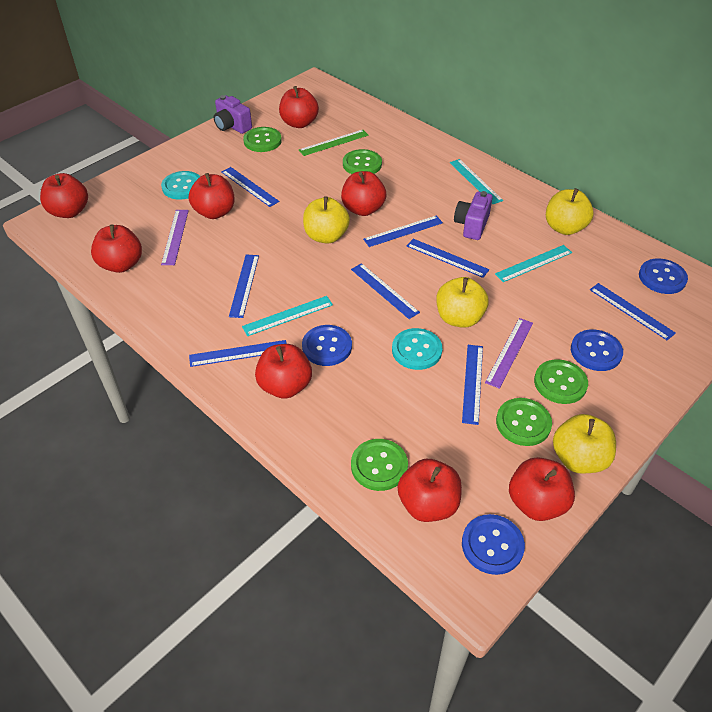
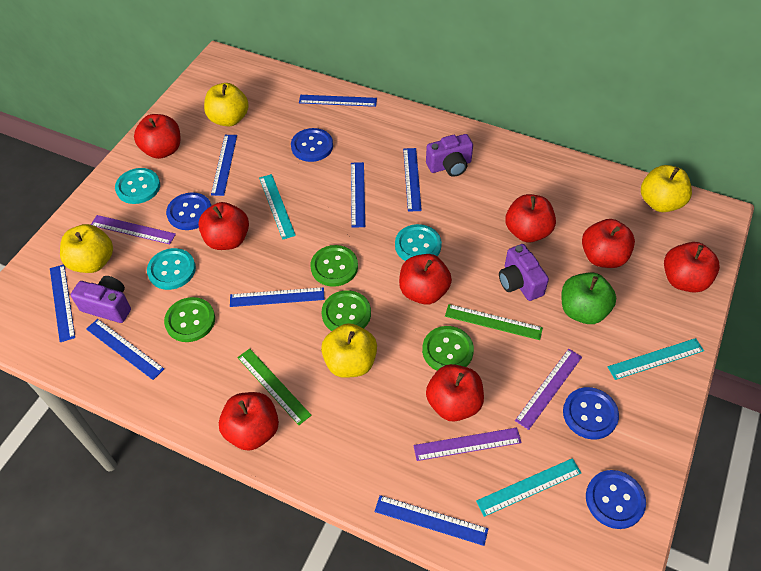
green apple: none = 0 -> [562,272,616,324] = 1
green button: [243,127,282,152] [343,149,382,174] [351,439,408,491] [496,398,552,446] [534,359,588,404] = 5 -> [164,297,215,342] [311,245,358,287] [322,290,371,331] [422,326,474,371] = 4
green ruler: [299,130,368,156] = 1 -> [237,349,312,425] [445,304,543,340] = 2
purple camera: [214,95,252,134] [454,191,493,240] = 2 -> [70,276,131,323] [426,134,473,177] [499,244,549,301] = 3
purple ruler: [161,210,189,265] [485,318,533,389] = 2 -> [91,215,176,244] [413,428,522,461] [515,349,582,430] = 3
turquoise button: [161,171,200,200] [392,328,442,370] = 2 -> [115,168,160,204] [147,248,196,290] [395,224,442,261] = 3

